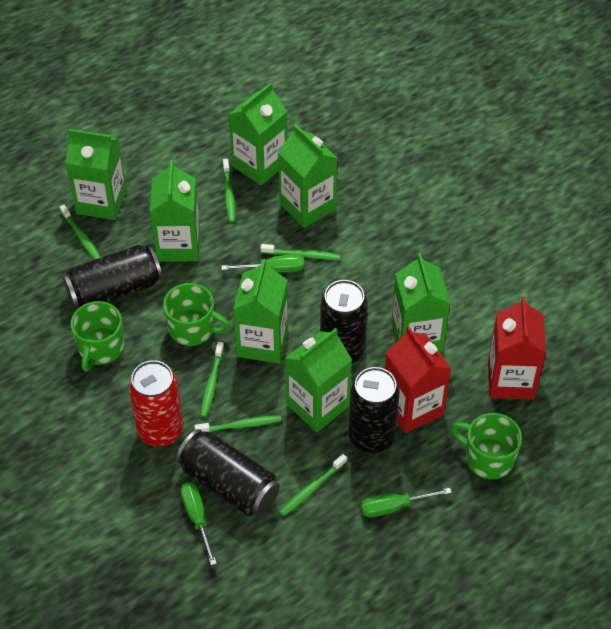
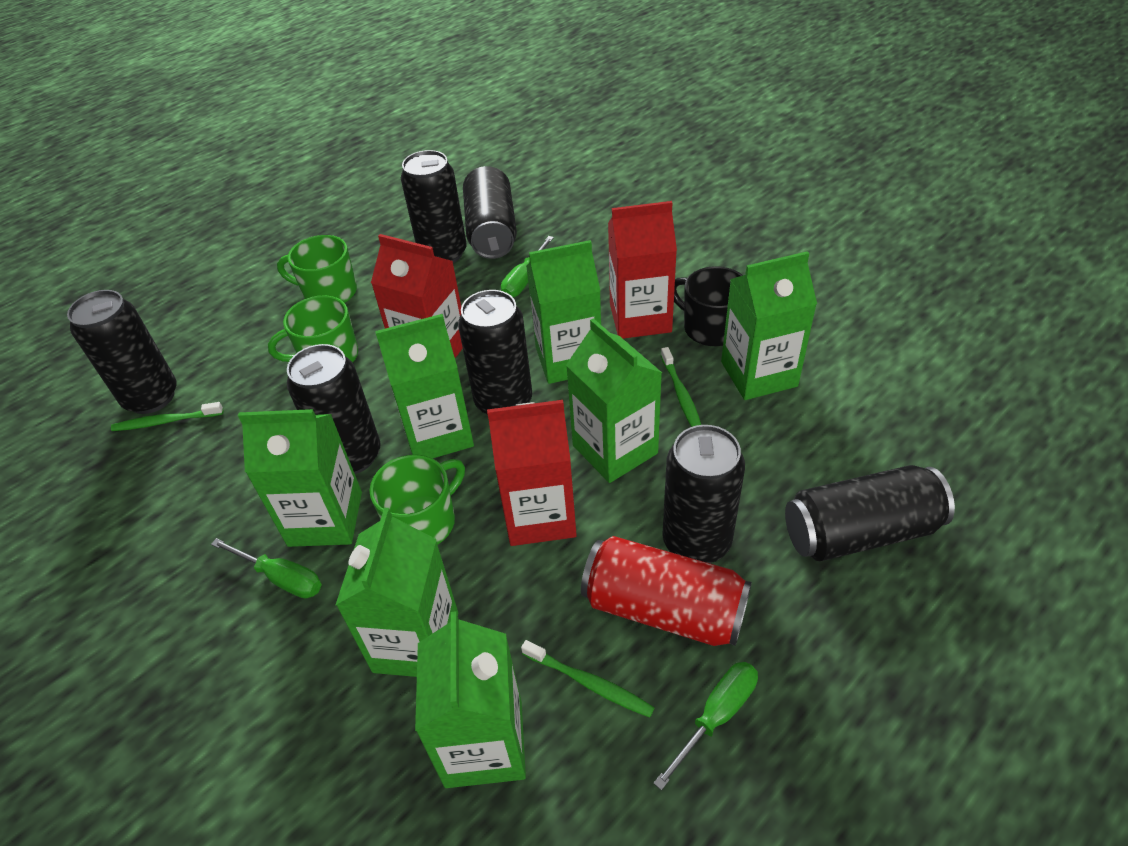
black can: [62,244,162,309] [176,429,280,516] [320,280,368,364] [349,367,400,453] = 4 -> [67,290,177,414] [287,344,380,474] [401,150,467,263] [458,290,532,415] [463,166,517,259] [662,425,745,563] [785,465,955,562] = 7
black mug: none = 0 -> [674,266,743,346] = 1
green toothbrush: [60,205,101,260] [194,415,282,432] [200,342,224,417] [223,159,235,223] [261,244,340,260] [279,454,347,516] = 6 -> [111,402,223,431] [521,640,655,718] [661,347,701,427] = 3
red carton: [385,327,451,433] [488,297,546,400] = 2 -> [371,234,463,358] [487,400,577,546] [608,201,677,339] = 3

